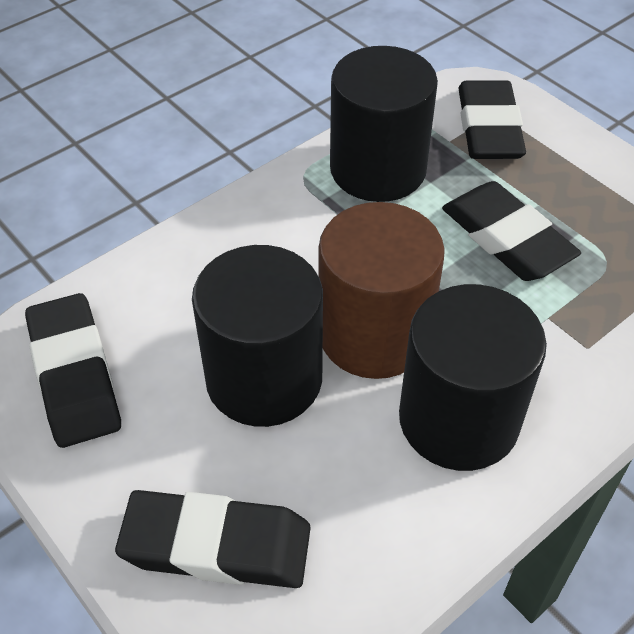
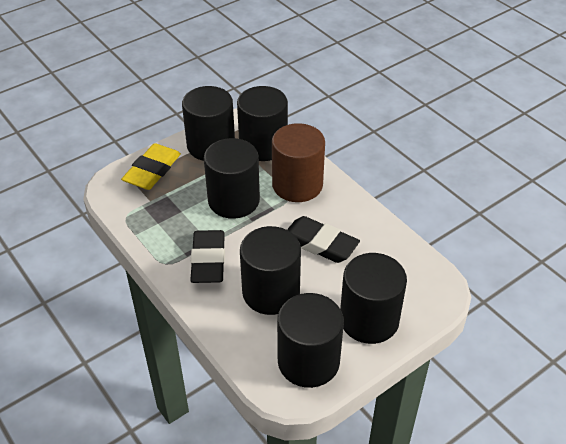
black cylinder: [192,245,323,427] [330,46,438,202] [399,284,547,471] = 3 -> [182,86,235,161] [204,138,260,219] [237,86,288,161] [240,226,301,315] [277,293,344,388] [340,253,407,344] = 6
black eraser: [25,293,121,448] [115,490,311,588] [442,181,581,281] [458,80,526,159] = 4 -> [190,230,225,283] [287,216,360,263] = 2
yellow eraser: none = 0 -> [121,143,181,190] = 1

